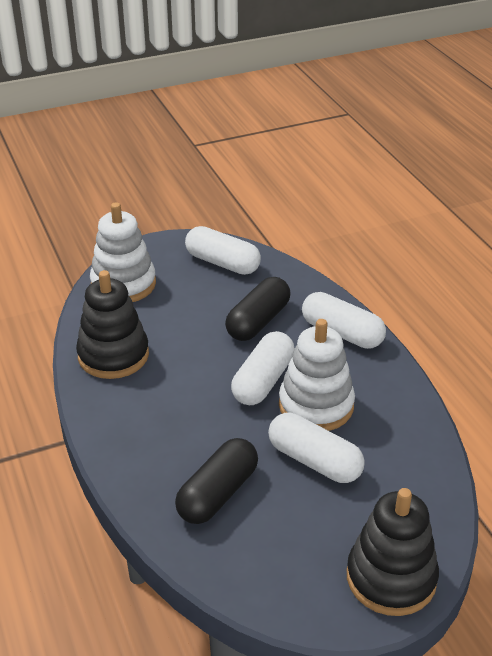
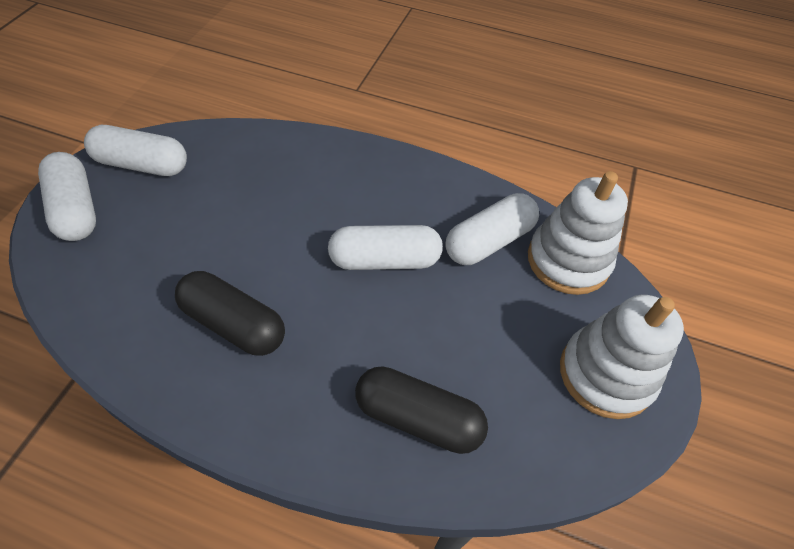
black stacking toy: [76,270,149,379] [347,488,439,616] = 2 -> none = 0

